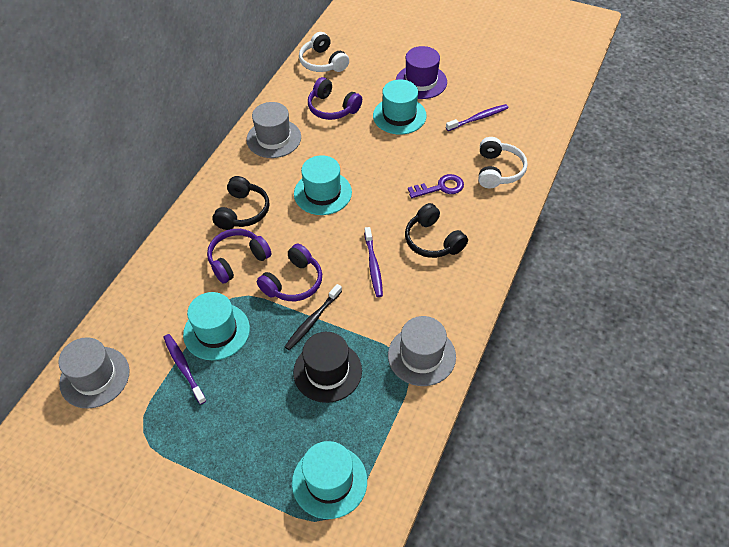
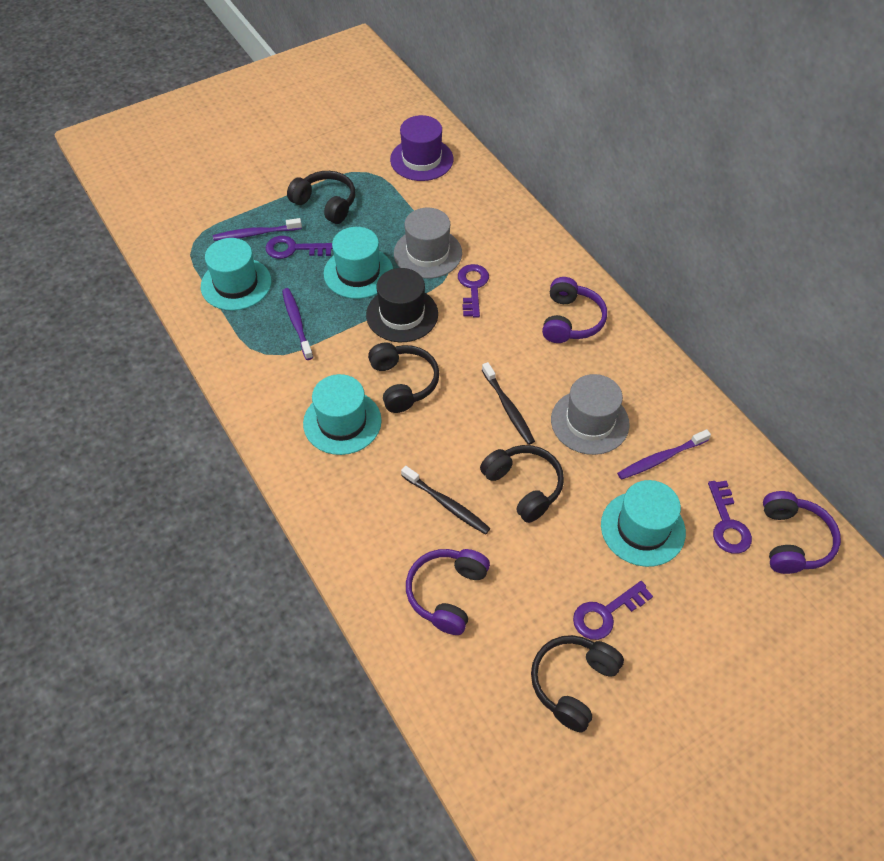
black headphones: [212,176,270,230] [405,203,468,258] = 2 -> [287,171,355,224] [368,342,439,413] [480,445,564,523] [531,635,624,732] = 4
black toothbrush: [284,284,342,350] = 1 -> [401,466,491,535] [482,362,535,445] = 2
grey hat: [58,337,130,409] [246,102,301,158] [388,316,456,386] = 3 -> [394,207,462,279] [551,374,629,455] = 2
purple key: [408,174,464,198] = 1 -> [265,236,333,259] [458,264,489,318] [573,581,653,640] [708,481,752,554] = 4
white headphones: [299,32,349,72] [478,137,528,188] = 2 -> none = 0

